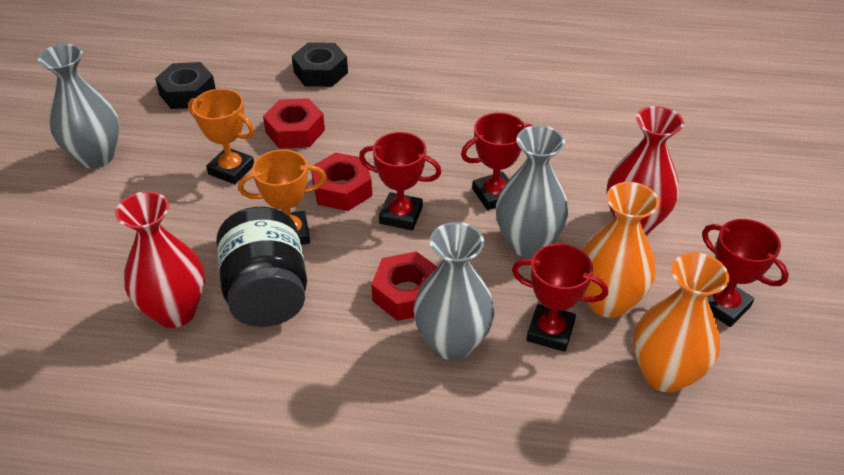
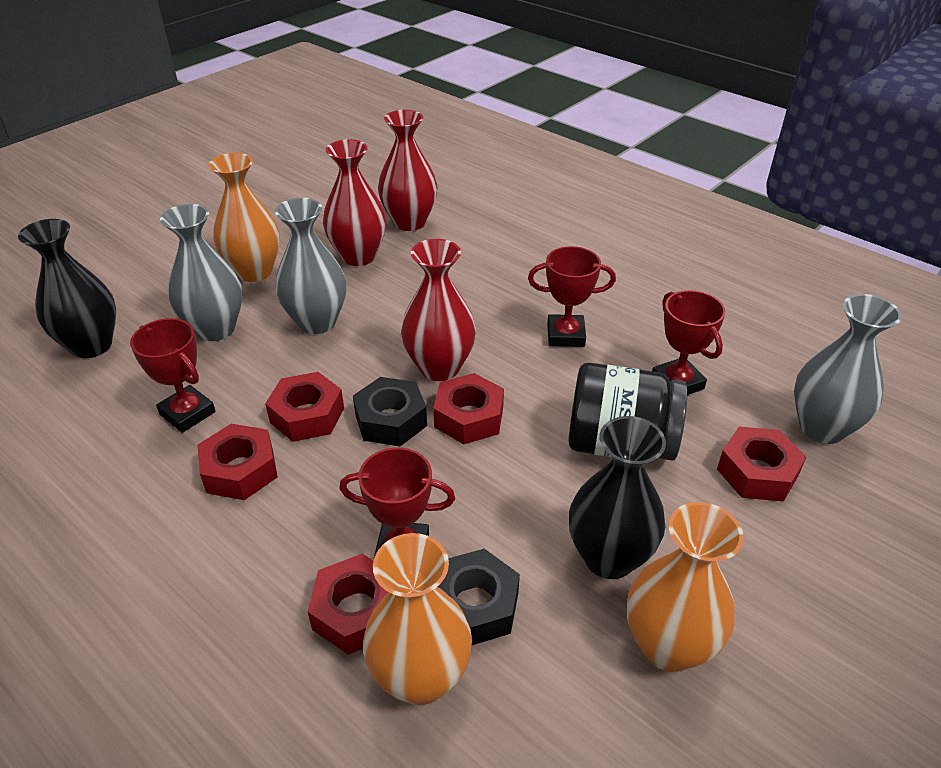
black vase: none = 0 -> [18,219,116,358] [569,416,666,579] = 2
orange trophy: [188,89,255,184] [238,149,326,245] = 2 -> none = 0
orange vase: [582,182,659,318] [633,252,729,393] = 2 -> [209,153,280,282] [363,533,472,705] [627,502,743,672] = 3
red nut: [263,98,325,149] [311,152,372,211] [371,251,437,321] = 3 -> [197,424,278,500] [265,372,344,442] [307,554,388,655] [433,373,504,444] [717,427,806,502] = 5
red vase: [115,191,205,328] [607,106,684,235] = 2 -> [323,139,386,266] [378,109,437,231] [401,239,476,381] = 3

